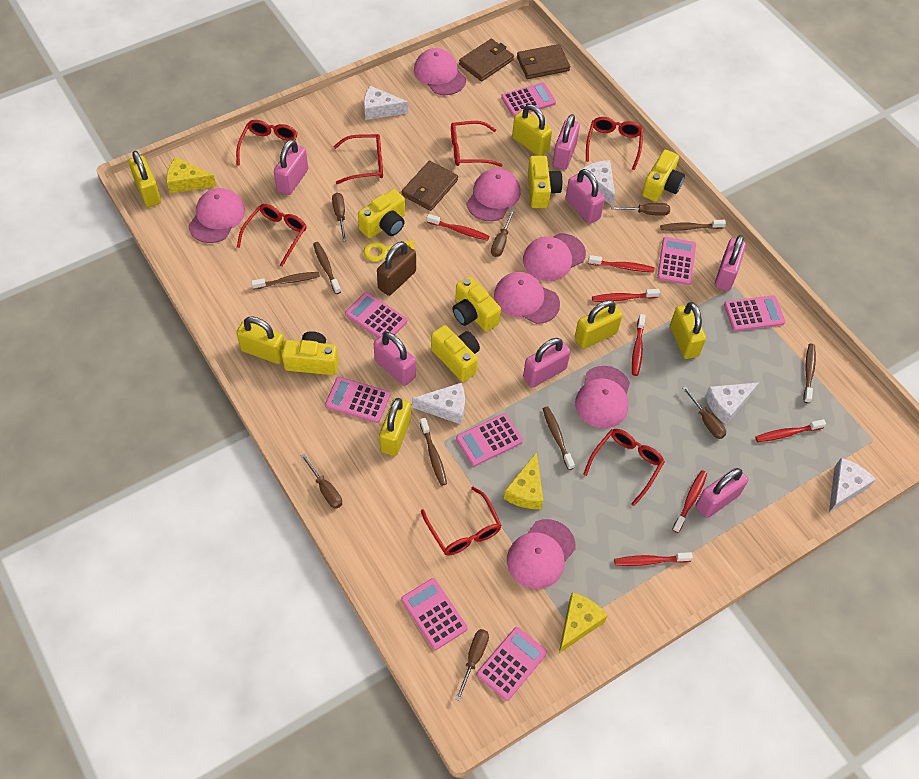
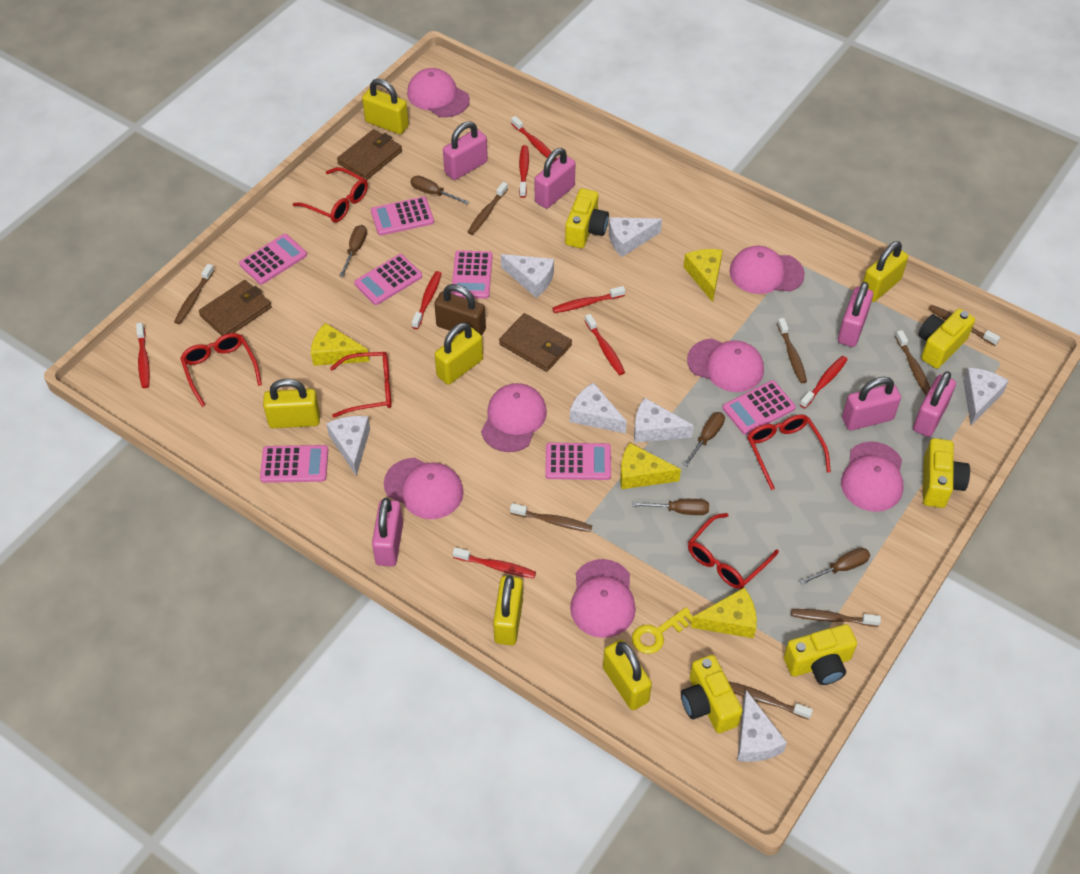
brown screwdriver: [301,454,342,509] [332,193,347,241] [455,629,489,701] [491,210,515,257] [611,203,670,216] [682,386,726,439] = 6 -> [339,225,367,277] [411,176,469,204] [632,499,709,515] [683,412,725,467] [800,548,870,585] = 5
brown toothbrush: [251,272,320,290] [313,242,341,294] [420,418,447,486] [542,406,575,470] [660,220,726,231] [804,344,816,403] = 6 -> [174,264,215,324] [468,182,508,235] [510,503,592,532] [728,681,813,720] [777,318,807,383] [791,609,881,627] [895,330,930,395] [928,304,1000,346] = 8
pink calculator: [325,377,390,423] [345,292,407,338] [401,578,468,650] [456,413,523,466] [477,627,547,701] [501,82,556,117] [657,237,696,285] [724,295,785,331] = 8 -> [239,234,307,285] [260,445,328,483] [354,254,422,305] [371,197,434,236] [451,250,493,299] [545,443,611,480] [723,380,796,435] = 7
pink padlock: [274,139,308,195] [374,332,416,386] [523,338,571,388] [553,114,580,170] [565,169,605,224] [696,467,748,518] [715,235,746,291] = 7 -> [372,498,403,567] [443,121,488,180] [535,148,576,209] [838,282,873,347] [842,377,901,430] [913,371,956,437] = 6
red glasses: [236,120,298,165] [237,204,307,267] [333,134,383,184] [421,487,502,556] [451,121,502,167] [583,429,665,506] [586,117,643,170] = 7 -> [180,333,262,407] [293,167,368,223] [330,352,392,418] [688,513,779,589] [747,414,831,490] = 5
red toothbrush: [427,214,490,241] [588,255,654,272] [592,289,660,302] [614,552,693,566] [632,314,645,376] [672,470,707,533] [755,419,826,442] = 7 -> [136,323,150,388] [412,271,442,329] [453,547,536,578] [511,116,557,162] [519,145,529,198] [552,286,625,313] [585,314,625,375] [800,356,848,408] = 8
white cheese: [364,86,408,120] [412,383,465,424] [581,160,615,206] [705,382,759,425] [829,458,876,512] = 5 -> [326,416,370,476] [501,254,554,298] [570,382,627,434] [609,217,662,257] [634,398,694,443] [737,690,787,762] [963,368,1009,425] = 7
yellow camera: [282,331,339,375] [358,189,405,238] [431,325,480,382] [452,276,501,332] [528,156,563,208] [642,150,685,202] = 6 -> [565,188,609,248] [681,655,742,733] [784,624,857,685] [918,308,975,369] [923,438,970,508] = 5
yellow cheese: [167,157,216,193] [504,452,543,509] [559,592,608,653] = 3 -> [311,323,369,366] [620,443,681,489] [683,249,723,302] [690,588,757,638] = 4

